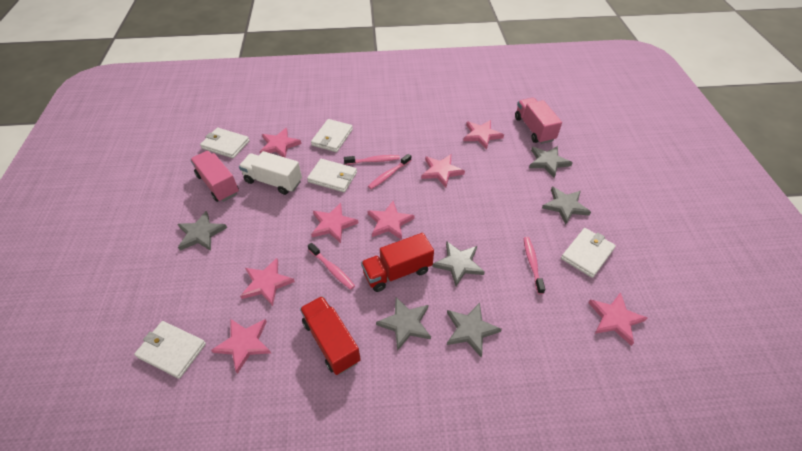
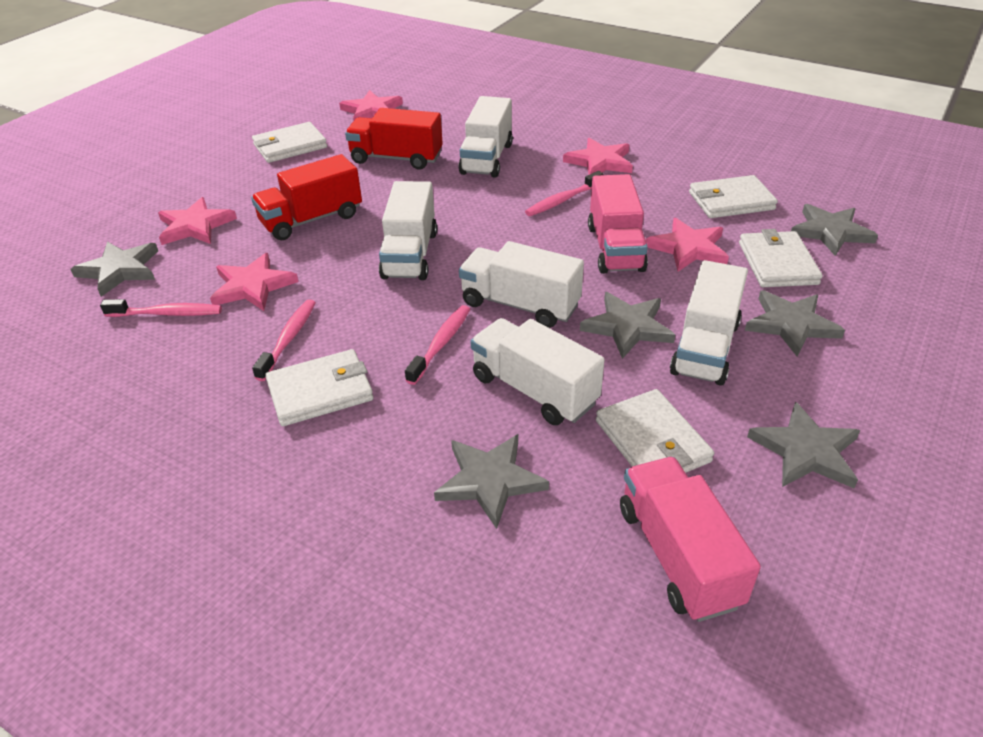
pink star: [211,319,271,374] [240,258,295,306] [260,128,302,158] [311,203,358,243] [367,201,415,240] [421,154,465,188] [463,120,504,150] [588,292,647,346] = 8 -> [158,197,237,245] [210,253,298,311] [339,90,403,121] [563,138,633,175] [646,218,729,271] = 5
white truck: [239,151,302,195] = 1 -> [379,181,437,280] [459,96,513,178] [459,241,584,328] [471,318,604,425] [670,260,748,386] = 5

